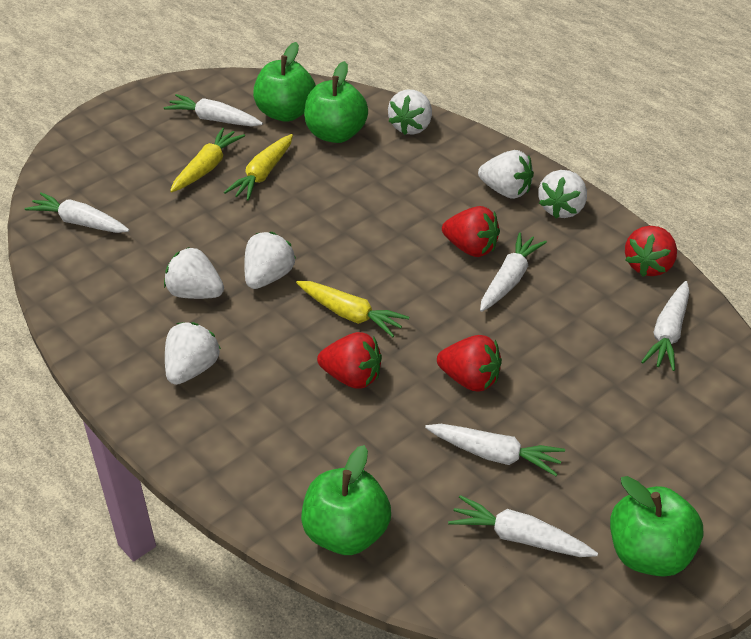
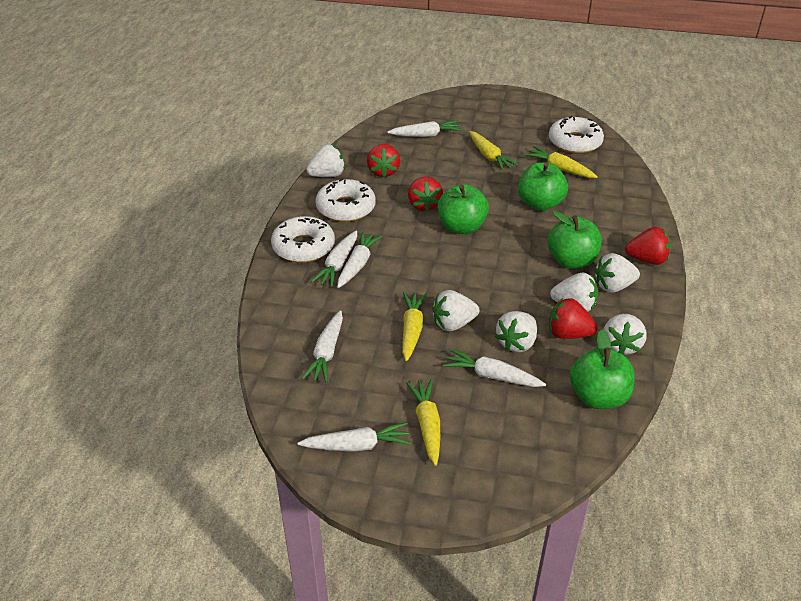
white donut: none = 0 -> [271,216,335,263] [315,178,376,222] [549,116,604,154] = 3
yellow carrot: [170,128,245,193] [224,134,293,201] [296,281,409,337] = 3 -> [402,292,427,361] [406,379,440,466] [469,131,519,171] [525,146,598,178] = 4

